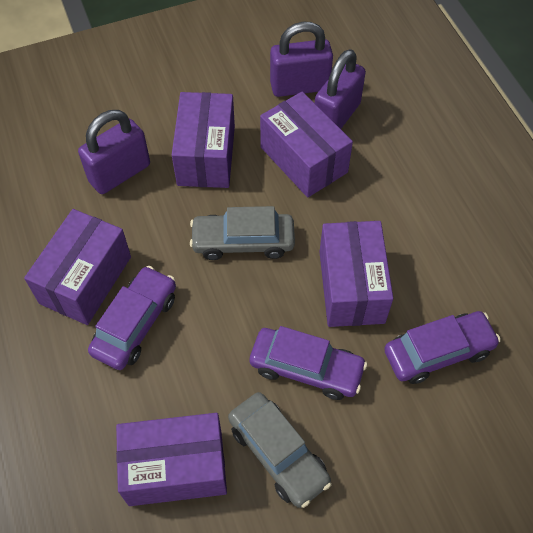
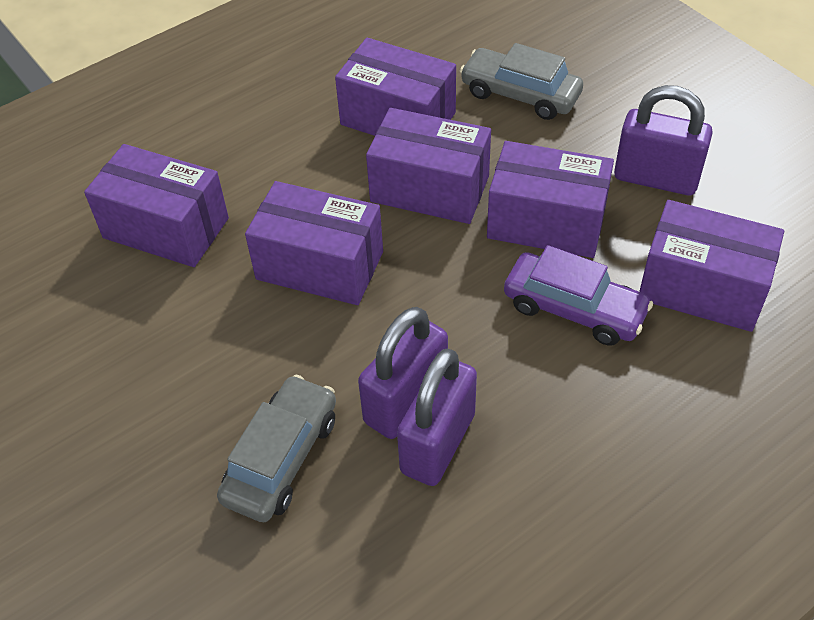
purple box: [24,209,131,325] [116,413,227,506] [172,92,235,188] [260,92,353,197] [319,221,393,327] = 5 -> [84,144,229,267] [245,181,383,305] [335,38,456,136] [366,108,491,224] [487,141,614,258] [639,200,784,332] = 6
purple car: [88,266,176,370] [250,326,367,400] [384,311,501,384] = 3 -> [504,245,653,346] = 1

